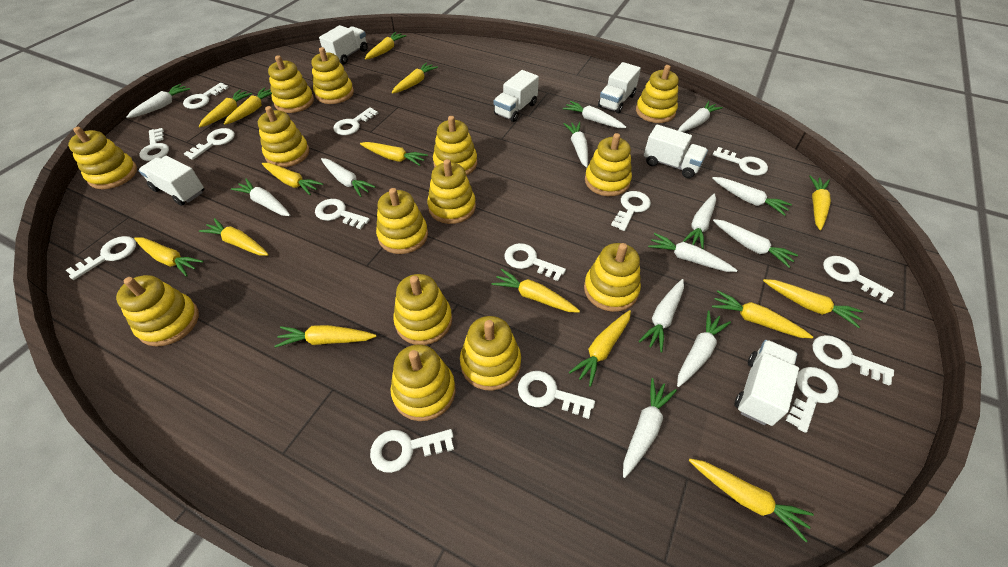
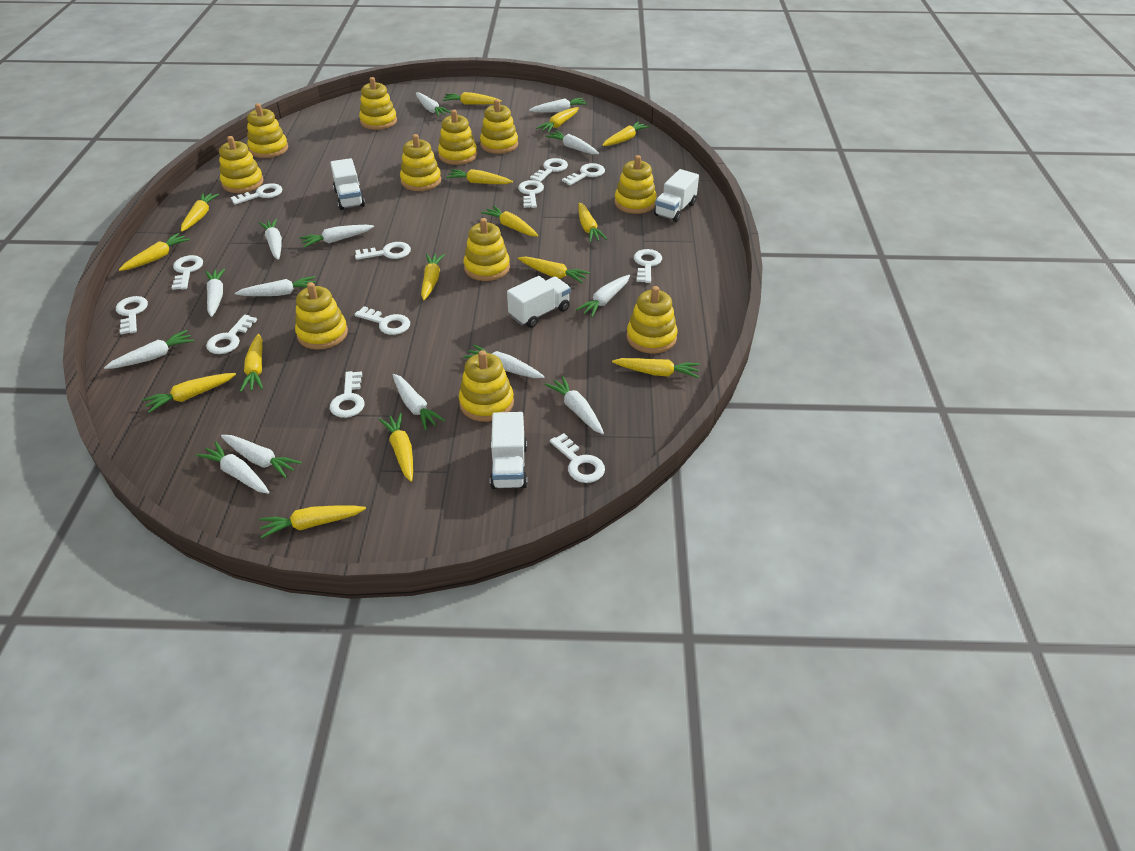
white carrot: [126,84,190,118] [231,179,290,216] [321,158,375,197] [563,101,626,128] [564,122,588,168] [623,378,677,478] [639,279,684,352] [648,233,738,272] [677,310,731,387] [678,101,723,132] [682,194,716,249] [712,177,792,216] [713,219,798,268] = 13 -> [104,330,194,369] [196,441,269,494] [205,268,225,317] [221,435,302,478] [235,276,316,296] [259,219,282,260] [300,225,374,248] [393,374,446,430] [415,93,451,117] [463,345,544,378] [529,98,588,113] [545,376,604,434] [546,130,599,154] [576,275,630,317] = 14
white key: [66,236,136,280] [139,128,169,161] [183,83,229,109] [184,128,235,160] [315,199,370,229] [333,107,378,135] [370,429,454,473] [504,243,566,281] [518,371,595,419] [611,191,651,231] [713,147,768,176] [786,367,839,433] [812,335,894,386] [823,256,894,303] = 14 -> [116,296,148,334] [172,255,203,290] [206,315,257,354] [231,183,282,205] [330,371,365,418] [354,306,410,335] [355,242,411,260] [518,180,544,208] [530,158,568,182] [550,433,605,483] [562,163,605,186] [634,249,662,283] = 12
white truck: [138,156,204,206] [319,25,368,64] [494,70,539,122] [598,62,641,113] [644,125,708,178] [735,340,799,426] = 6 -> [330,158,365,210] [490,412,528,489] [507,276,571,328] [654,169,699,222] = 4
yellow stacking toy: [68,127,137,189] [116,275,199,347] [258,106,309,167] [268,55,314,113] [311,47,354,104] [376,188,428,254] [391,344,456,421] [393,274,452,345] [427,159,476,224] [433,116,477,175] [460,316,521,391] [584,243,641,312] [585,133,632,196] [636,65,679,123] = 14 -> [219,136,264,193] [247,103,288,158] [295,282,348,350] [359,77,397,130] [400,134,441,191] [438,110,477,165] [459,350,514,422] [464,218,510,281] [480,99,518,154] [614,155,657,214] [627,286,678,353] = 11

